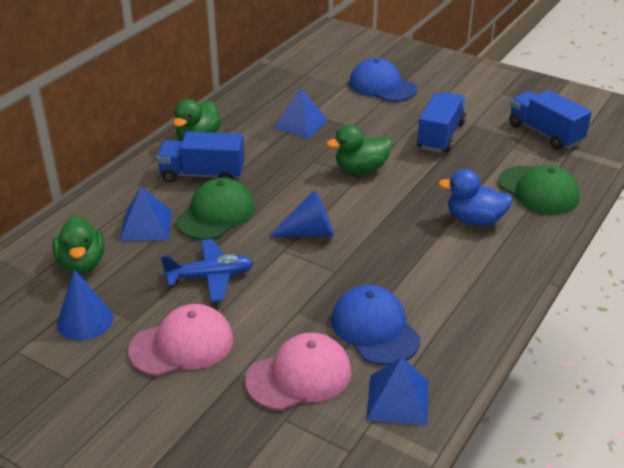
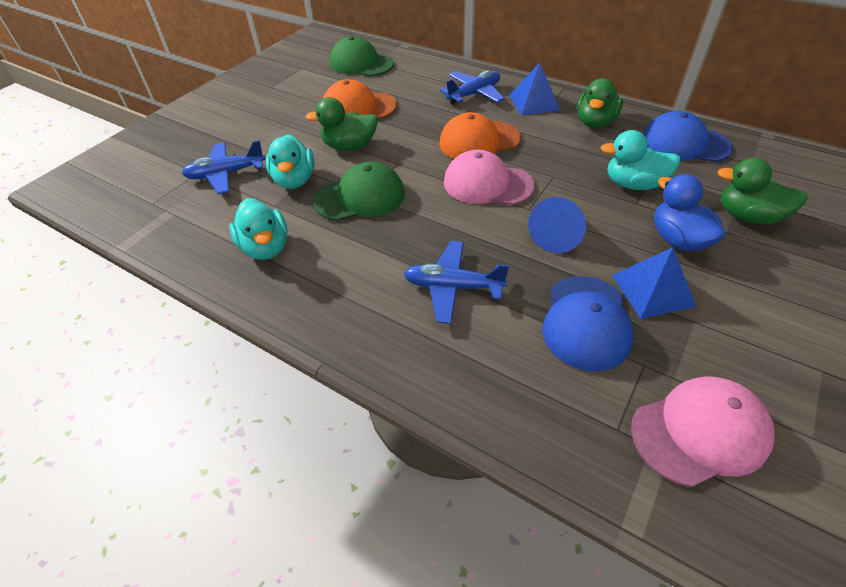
blue cone: [57,269,113,341] [269,190,334,237] = 2 -> [528,197,586,253] = 1
blue plane: [161,239,253,302] = 1 -> [182,140,266,194] [404,241,509,324] [440,70,505,105] = 3
blue pyramid: [120,187,172,241] [273,88,328,139] [366,357,428,426] = 3 -> [509,63,560,115] [612,247,696,319] = 2
blue truck: [157,131,245,183] [417,92,466,153] [509,90,592,150] = 3 -> none = 0
orange cap: none = 0 -> [323,79,397,118] [439,112,521,159] = 2
turquoise duck: none = 0 -> [229,198,287,260] [266,134,314,189] [601,130,680,190] = 3

